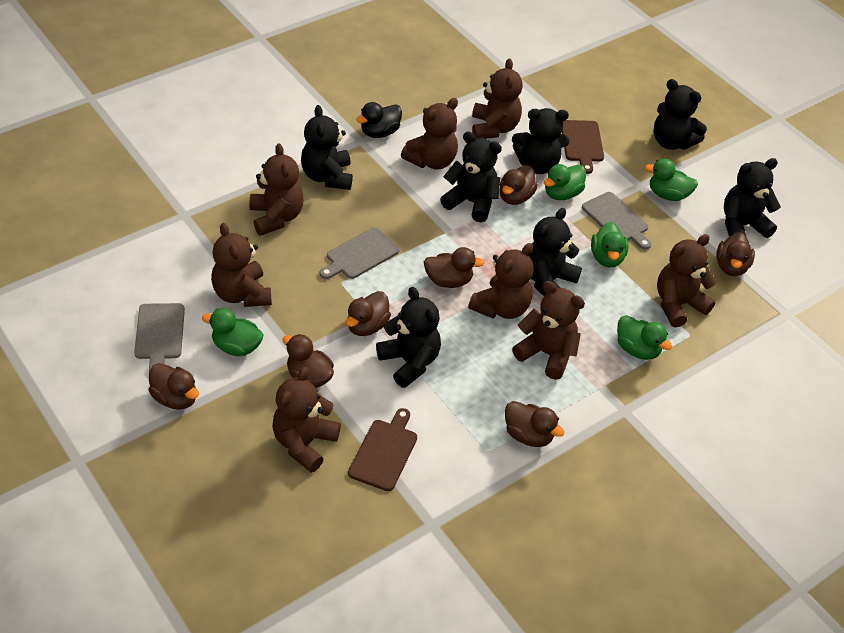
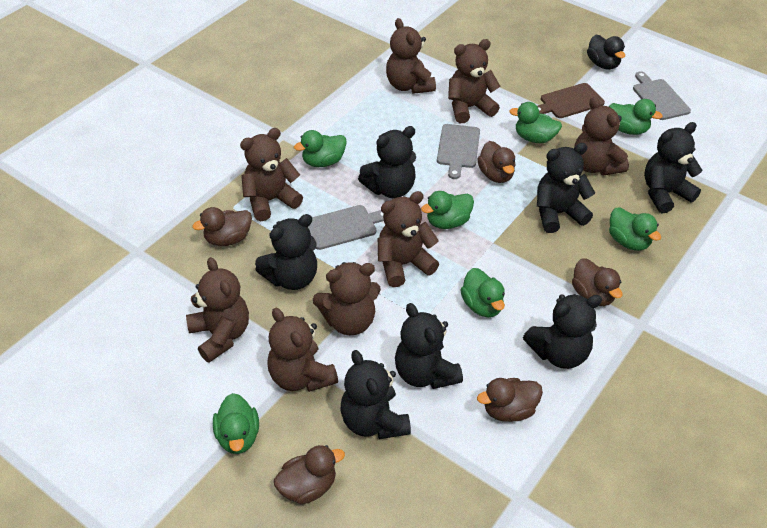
brown cutting board: [348,408,417,491] [562,120,604,174] = 2 -> [537,83,605,118] = 1
brown duck: [148,363,199,410] [283,334,334,388] [346,291,391,336] [424,247,484,288] [500,165,538,205] [505,401,564,447] [716,232,755,276] = 7 -> [192,207,252,246] [274,445,345,504] [477,141,516,183] [477,378,543,422] [572,258,623,306] = 5
green duck: [202,308,264,356] [544,164,586,200] [591,222,629,267] [617,315,672,360] [645,159,698,201] = 5 -> [213,393,259,454] [294,130,347,167] [421,191,474,229] [460,268,505,317] [509,102,562,143] [609,99,663,135] [609,208,661,250] = 7

